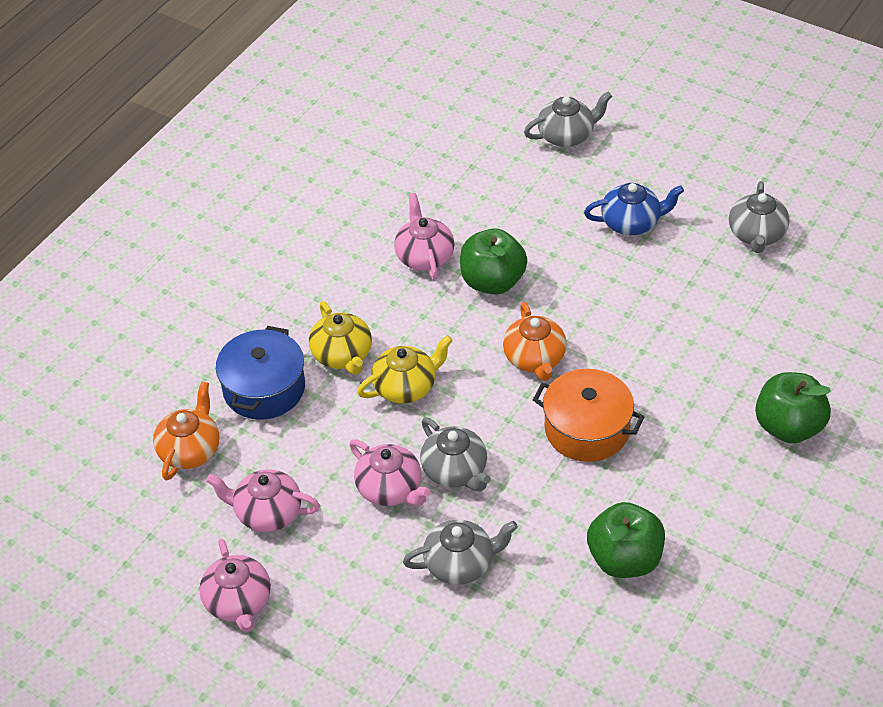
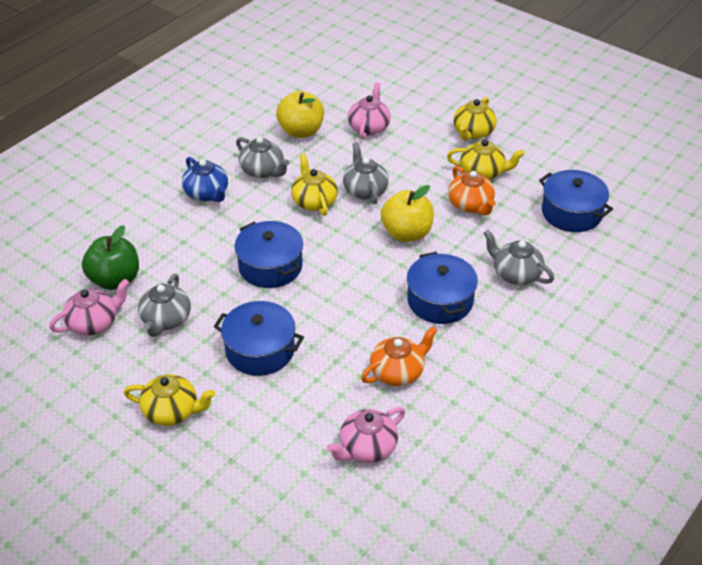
blue pot: [216,326,305,420] = 1 -> [214,301,304,376] [235,221,303,288] [407,252,478,324] [539,170,613,232] = 4
green apple: [460,229,527,295] [587,502,665,578] [755,372,831,443] = 3 -> [82,225,139,290] = 1
orange pot: [533,369,644,462] = 1 -> none = 0
pink teapot: [199,539,271,633] [206,469,320,532] [349,439,431,506] [394,193,455,279] = 4 -> [49,279,129,336] [327,407,405,463] [348,82,391,139] = 3
yellow apple: none = 0 -> [276,91,324,138] [381,185,434,242] = 2
yellow teapot: [309,301,372,375] [357,335,453,404] = 2 -> [124,374,215,426] [291,153,338,216] [447,139,525,180] [453,97,497,141] = 4

